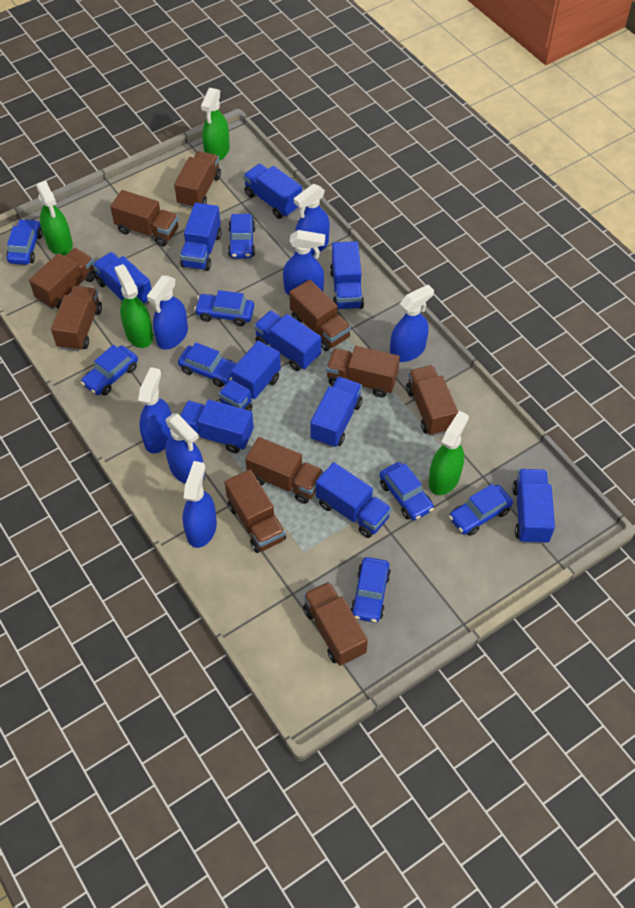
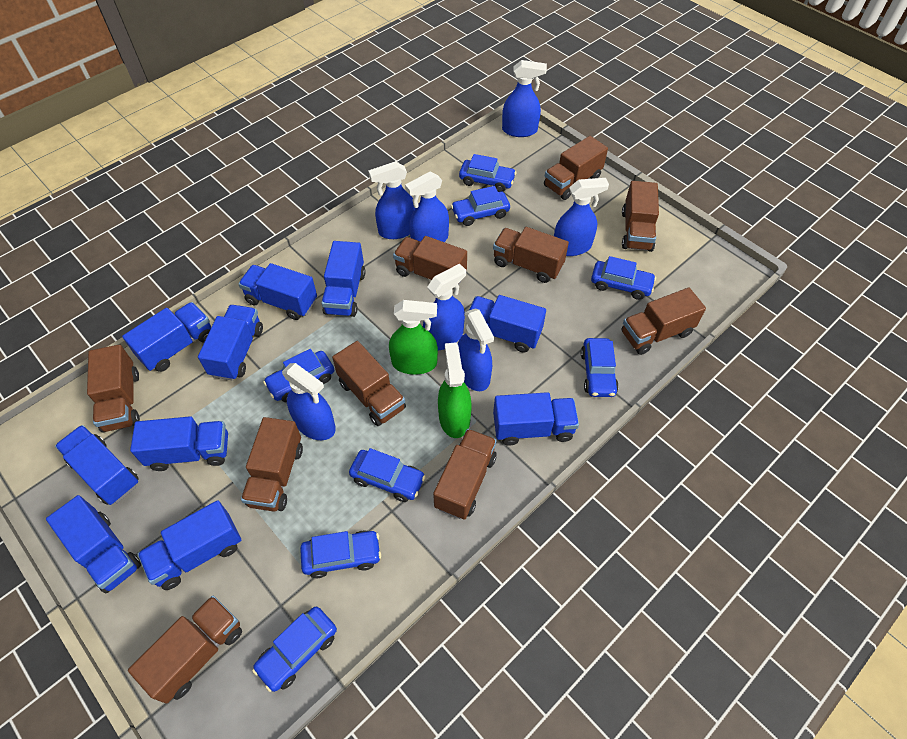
green spray bottle: [36,181,73,255] [114,264,153,348] [201,88,230,161] [429,411,469,495] = 4 -> [389,300,438,375] [438,342,472,438] = 2

